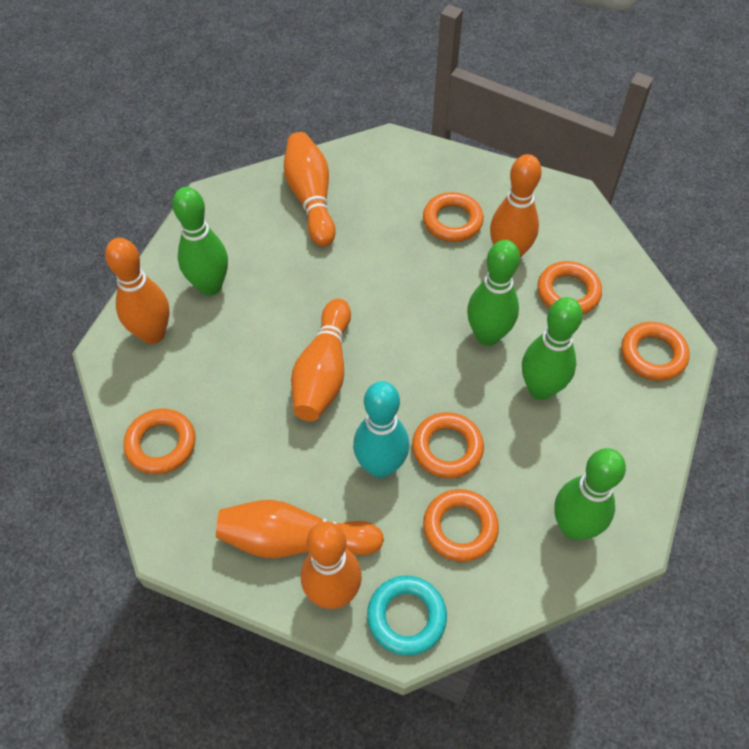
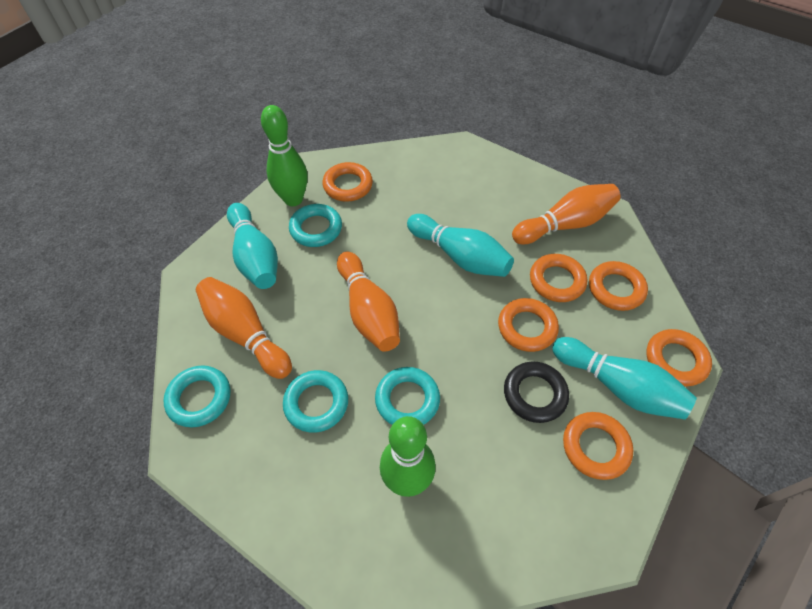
black ring: none = 0 -> [504,361,569,423] = 1
green bowling pin: [172,187,228,296] [467,240,520,346] [522,297,583,400] [554,448,626,540] = 4 -> [261,105,308,206] [380,416,436,497] = 2
orange bowling pin: [105,238,170,344] [216,500,384,558] [284,132,336,247] [291,299,351,421] [301,521,362,609] [490,154,542,258] = 6 -> [196,277,292,379] [337,251,400,352] [512,184,621,244] = 3
turquoise bowling pin: [353,381,409,478] = 1 -> [227,203,278,289] [407,214,514,277] [552,337,697,420] = 3
turquoise ring: [367,575,447,656] = 1 -> [163,365,230,427] [283,370,348,433] [289,204,342,247] [375,367,440,425] = 4

